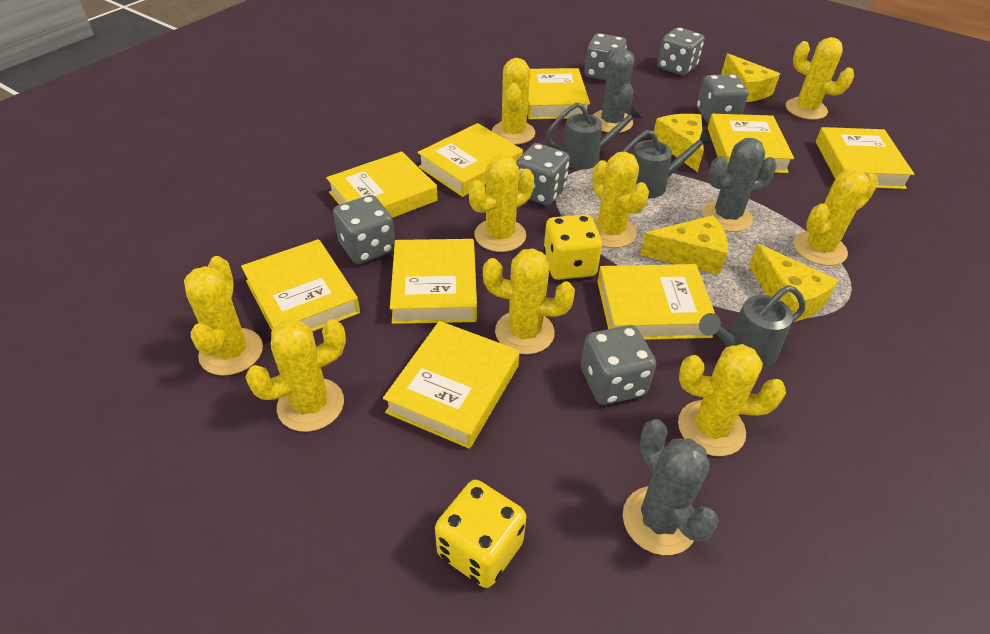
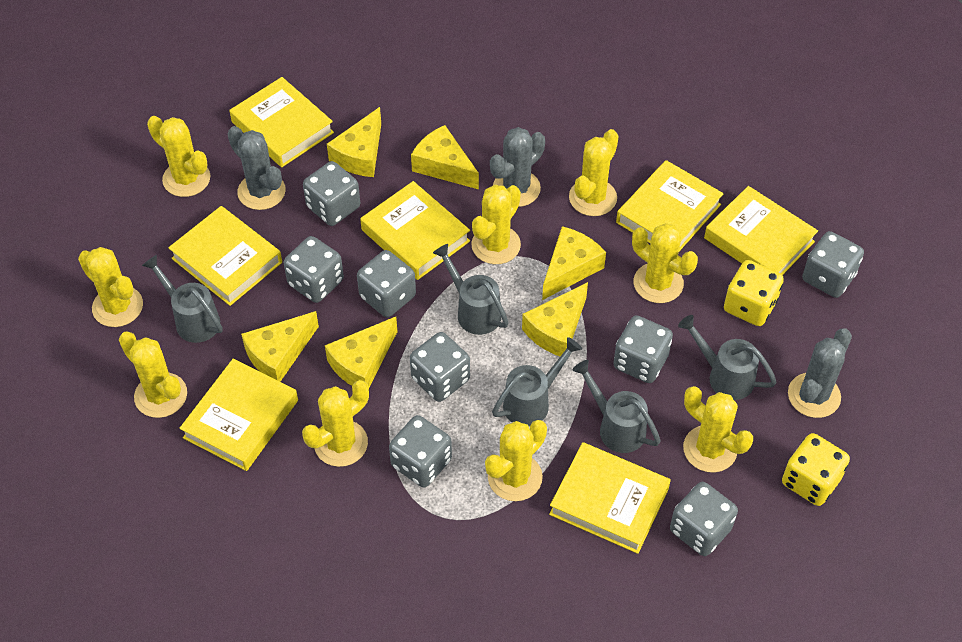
grey dice: [333,195,395,264] [516,143,570,205] [581,325,656,405] [584,33,627,81] [657,27,704,76] [697,74,749,123] = 6 -> [284,236,344,303] [303,161,360,226] [357,250,416,317] [389,415,452,488] [410,332,470,402] [613,315,673,383] [670,482,738,556] [802,231,864,298] = 8
grey watering can: [546,103,642,170] [622,130,713,198] [699,285,805,368] = 3 -> [142,255,223,343] [433,244,509,335] [492,337,582,426] [572,360,661,453] [678,315,777,400] = 5
yellow book: [241,239,360,332] [326,151,438,218] [383,321,520,449] [390,239,477,324] [417,123,523,197] [527,68,590,119] [597,264,715,340] [708,114,794,173] [816,127,914,189] = 9 -> [168,206,282,306] [180,359,298,471] [230,77,334,167] [360,181,470,280] [549,442,671,554] [616,160,724,251] [704,186,818,275] = 7
yellow cheese: [640,215,728,275] [654,114,704,172] [721,53,780,102] [749,244,839,322] = 4 -> [241,311,319,382] [325,317,398,387] [327,107,381,177] [411,125,479,189] [522,282,588,356] [542,226,606,300] = 6

